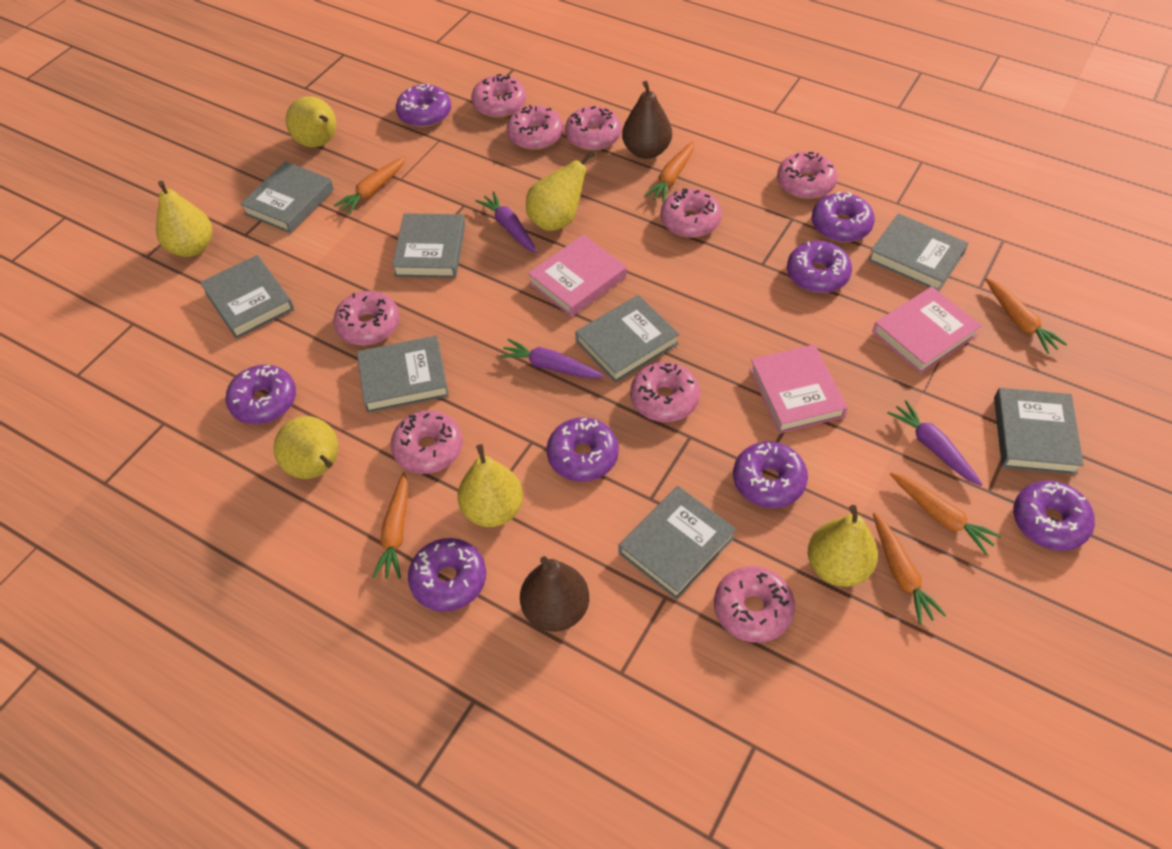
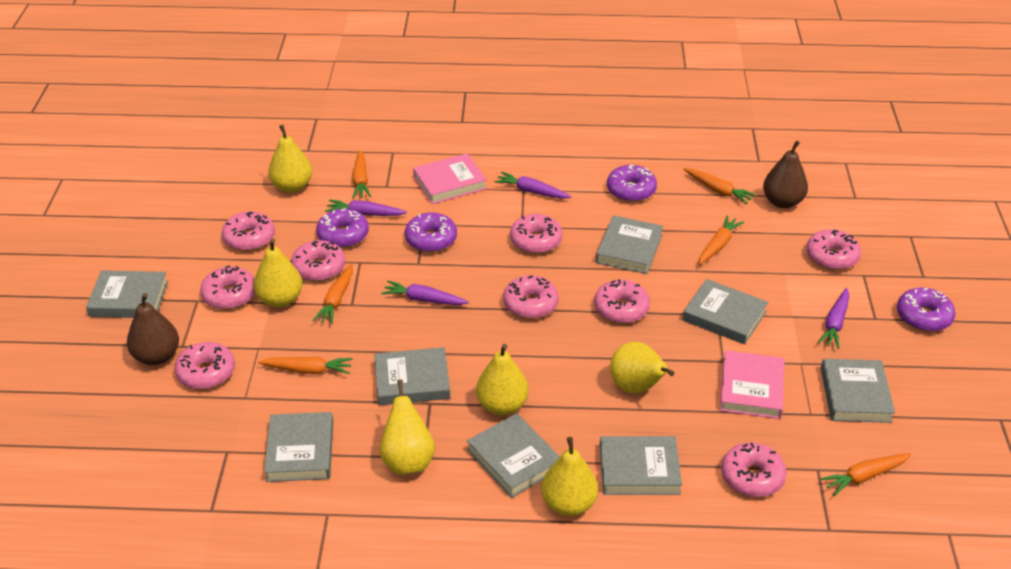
pink book: [528,235,627,317] [750,344,848,433] [872,286,982,374] = 3 -> [413,153,487,204] [720,350,784,419] = 2
purple carrot: [476,192,537,253] [499,339,604,379] [887,400,983,486] = 3 -> [325,200,407,216] [381,281,469,305] [494,172,572,199] [818,288,849,349] = 4
purple donut: [225,365,296,424] [396,84,451,127] [408,538,486,612] [547,417,619,482] [733,441,808,508] [787,241,852,293] [812,192,875,242] [1013,481,1095,551] = 8 -> [316,209,369,248] [405,212,457,252] [607,165,657,202] [897,288,956,332] = 4

